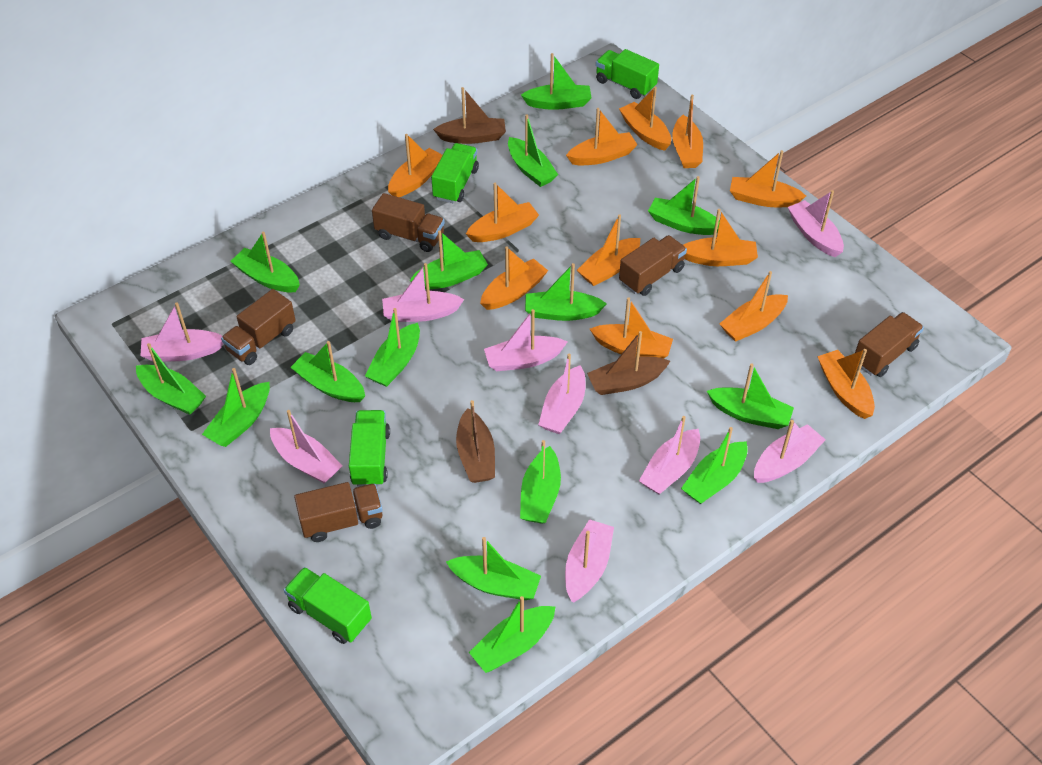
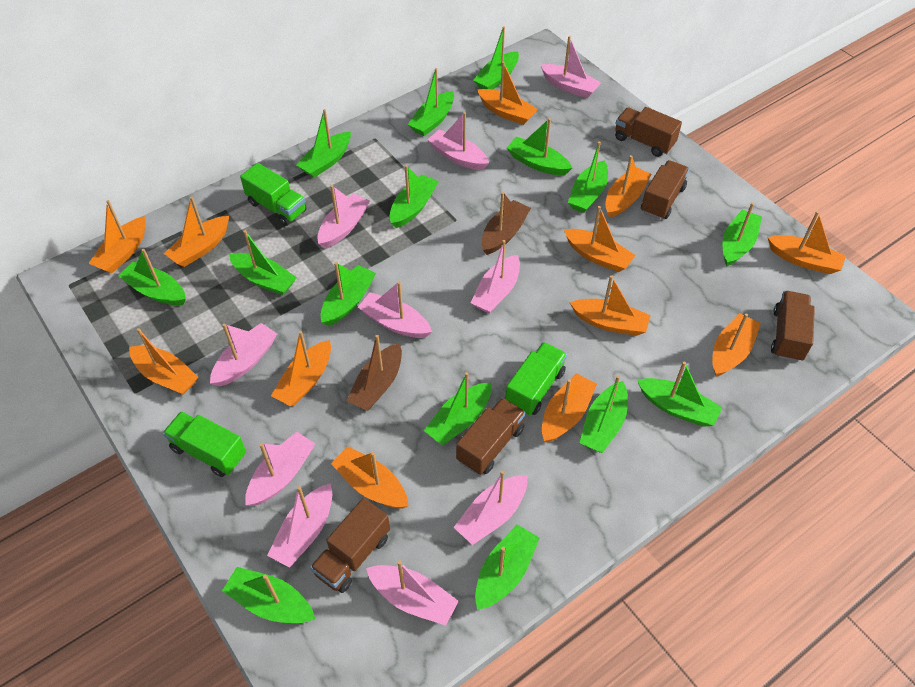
brown boat: [433,87,506,144] [456,400,495,483] [587,331,670,395] = 3 -> [346,335,402,411] [481,192,531,255] = 2
green truck: [284,567,372,644] [349,410,390,487] [431,143,479,203] [596,49,659,99] = 4 -> [163,411,246,477] [240,163,306,226] [505,342,567,416] = 3
pink boat: [140,303,223,361] [270,410,343,484] [382,263,464,322] [484,309,567,371] [538,354,585,434] [565,519,614,602] [639,416,700,495] [754,420,826,483] [788,190,844,257] = 9 -> [210,323,277,386] [245,432,315,506] [267,483,332,568] [317,185,370,249] [358,281,432,338] [366,560,459,626] [428,112,489,170] [453,470,527,545] [471,240,520,314] [541,36,601,98] = 10

